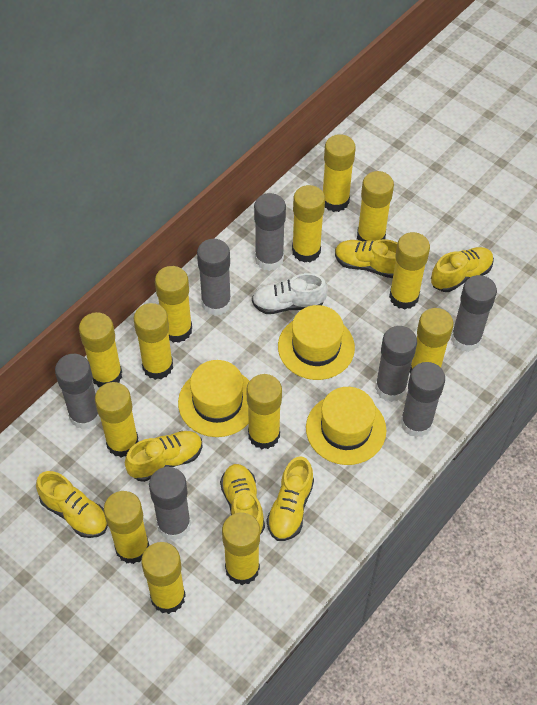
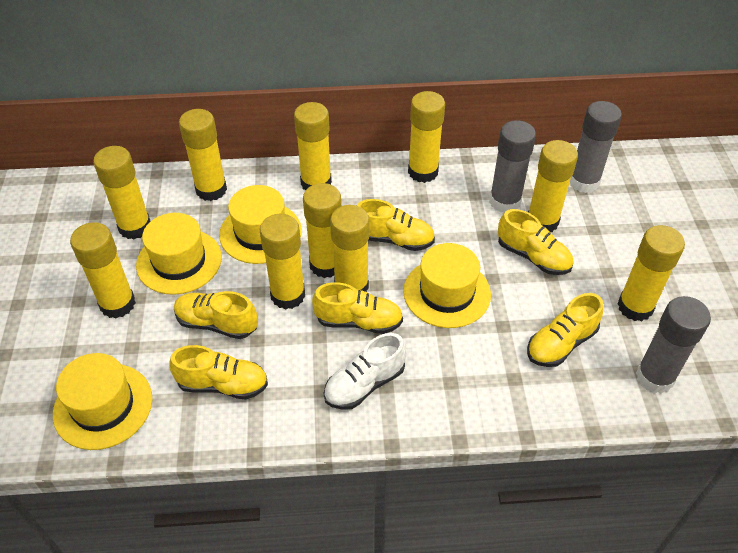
grey glue stick: [55,354,100,430] [149,467,191,541] [197,239,231,316] [254,193,286,271] [375,326,417,402] [401,362,445,438] [451,275,497,352] = 7 -> [489,120,536,213] [570,101,622,193] [636,296,711,394] = 3
yellow glue stick: [79,312,122,387] [95,382,138,458] [104,491,149,564] [134,303,173,380] [141,542,186,614] [155,266,192,343] [222,513,260,585] [246,374,282,449] [292,185,325,263] [323,134,356,212] [357,171,394,241] [389,232,430,310] [410,308,453,373] = 13 -> [70,222,136,318] [93,146,151,239] [179,109,227,201] [260,214,305,310] [294,102,332,190] [303,183,341,278] [330,205,370,292] [408,91,445,183] [528,140,578,232] [618,225,685,321] = 10
yellow hat: [178,360,249,437] [278,305,355,380] [306,387,386,465] = 3 -> [53,353,152,450] [136,213,222,295] [219,185,302,264] [403,243,491,328] = 4

